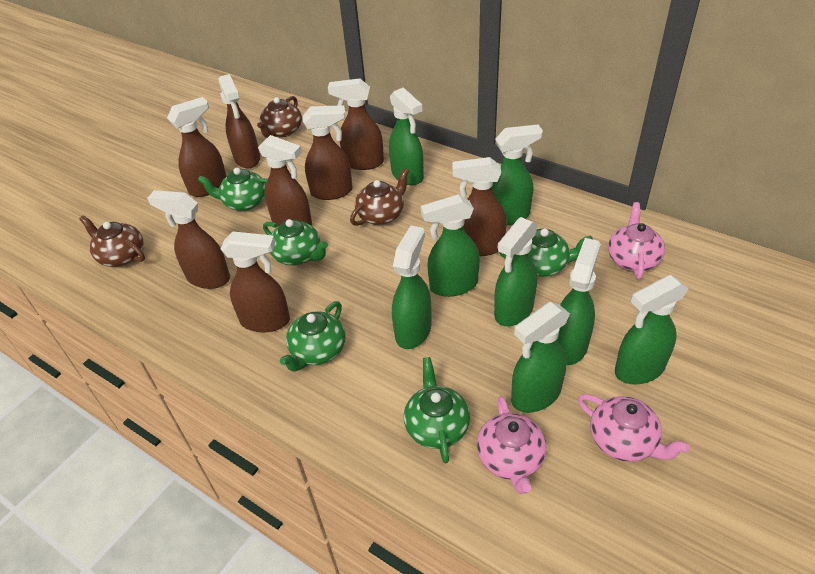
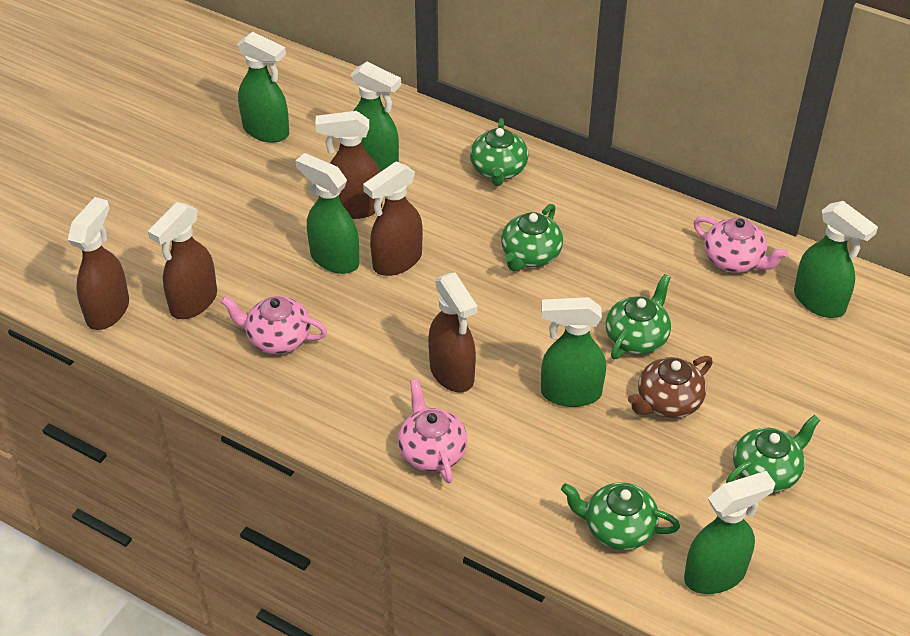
brown spray bottle: [147,190,230,289] [167,97,227,197] [219,74,260,169] [221,232,290,332] [258,135,312,227] [303,105,353,200] [328,78,384,170] [452,157,507,256] = 8 -> [68,197,129,330] [148,202,217,319] [316,111,383,219] [363,161,423,276] [428,272,477,392] = 5
brown teapot: [79,215,145,267] [257,96,302,138] [350,168,409,226] = 3 -> [628,356,713,418] = 1
green spray bottle: [389,87,424,186] [392,225,432,349] [421,194,480,297] [492,125,543,225] [494,217,538,326] [511,302,570,413] [556,238,601,365] [615,275,688,385] = 8 -> [237,31,289,143] [295,153,360,274] [351,62,401,171] [541,297,606,407] [684,471,775,594] [794,201,878,318] = 6

